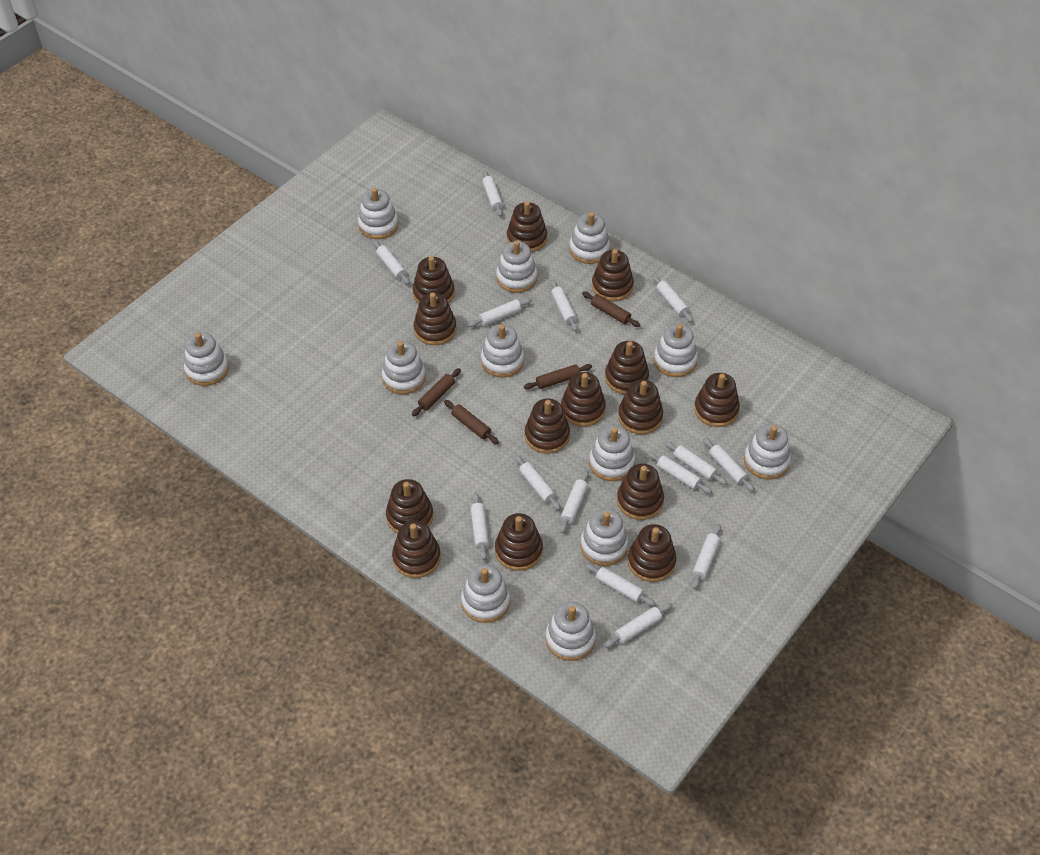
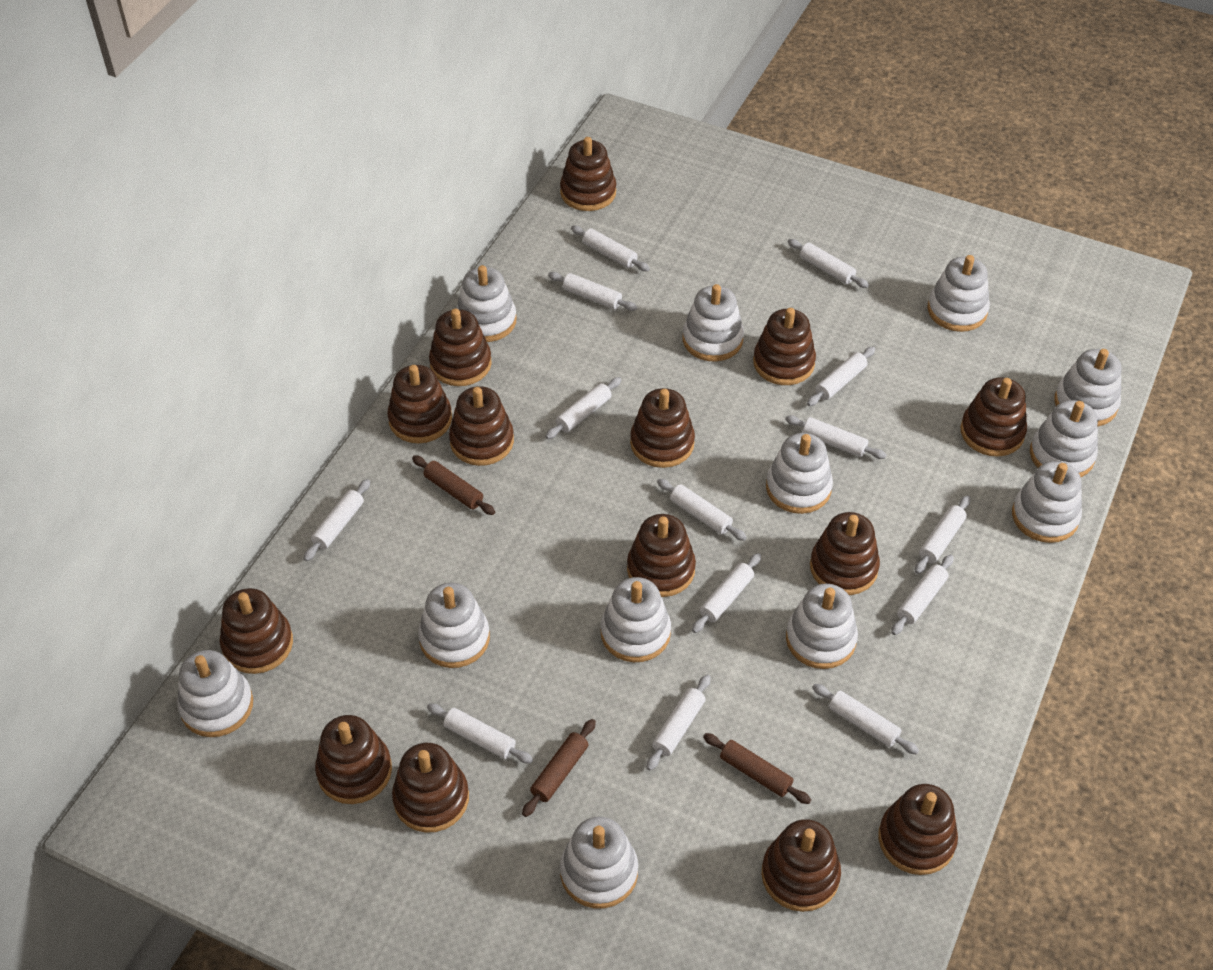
brown rolling pin: [412,368,461,416] [444,400,499,444] [524,364,592,390] [582,292,640,327] = 4 -> [412,455,495,515] [522,719,596,817] [703,733,811,804] = 3

